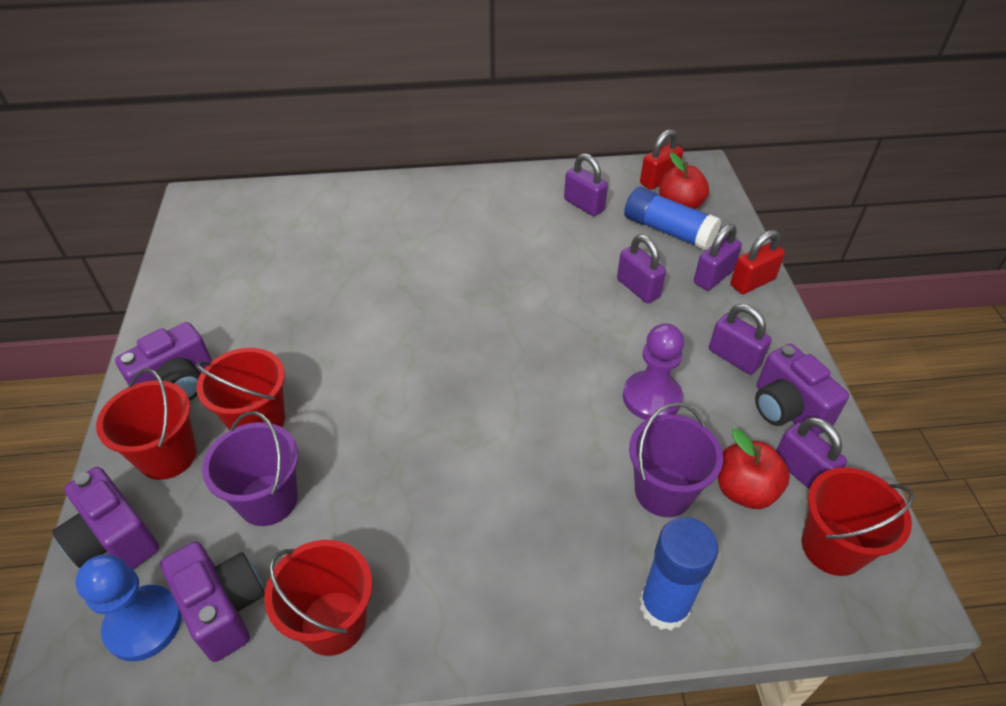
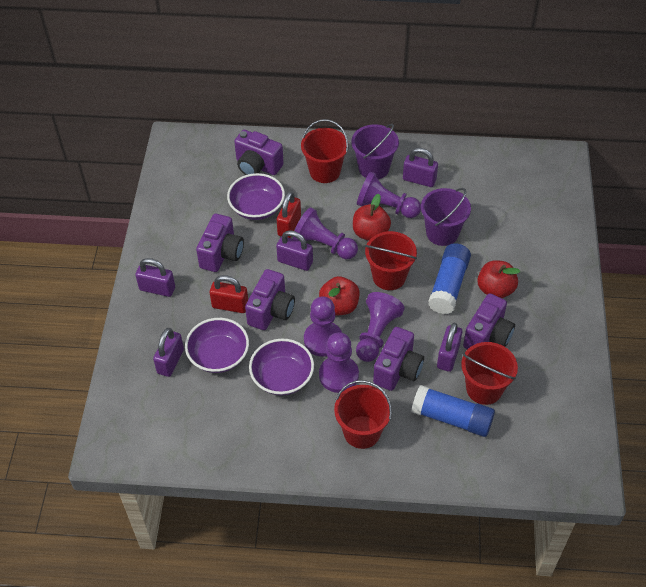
blue pawn: [75,554,182,661] = 1 -> none = 0
purple bowl: none = 0 -> [185,318,249,373] [227,173,285,220] [249,338,314,396] = 3
purple camera: [52,467,159,569] [115,322,212,400] [160,542,265,662] [755,344,849,435] = 4 -> [196,214,244,272] [234,130,284,175] [245,269,295,330] [373,327,424,391] [463,293,515,349] = 5
purple pawn: [623,323,684,420] = 1 -> [293,207,358,260] [304,297,342,357] [319,332,359,393] [356,292,404,362] [357,171,421,218] = 5
red apple: [659,152,709,209] [718,429,790,509] = 2 -> [319,276,359,315] [353,194,391,241] [477,260,520,298] = 3

